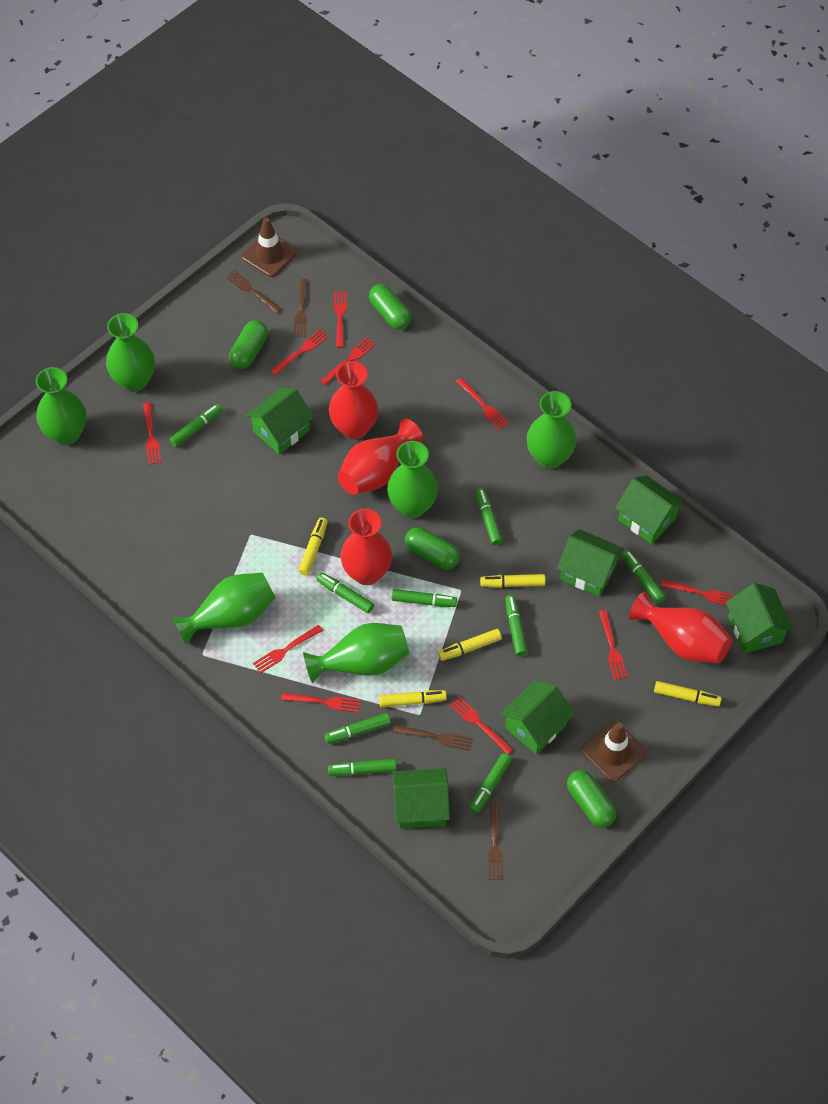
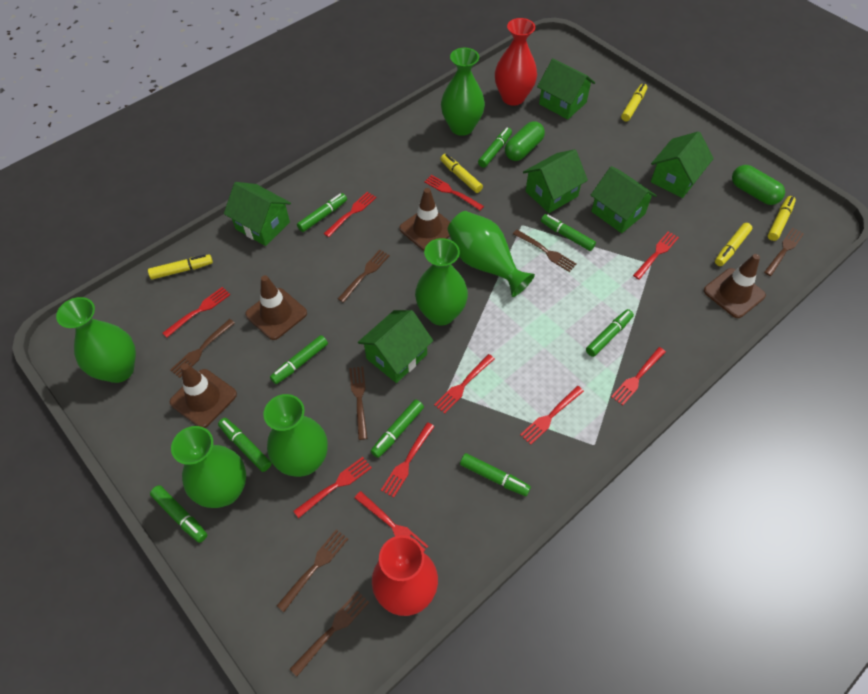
brown fork: [226,270,282,313] [293,279,307,337] [393,725,473,751] [488,802,503,880] = 4 -> [170,319,235,378] [277,529,348,612] [290,591,369,677] [338,250,390,303] [349,366,368,440] [513,230,577,272] [764,228,804,276] = 7
brown traffic cone: [242,218,297,277] [582,722,646,782] = 2 -> [170,363,237,428] [245,275,307,340] [399,188,450,251] [704,254,766,318] = 4
green capsule: [229,320,268,369] [369,284,411,330] [405,527,460,570] [567,770,616,827] = 4 -> [505,121,545,161] [732,165,785,205] = 2
red vase: [329,361,378,439] [338,419,423,495] [341,509,392,585] [629,591,732,663] = 4 -> [372,535,438,616] [495,18,537,106] = 2

